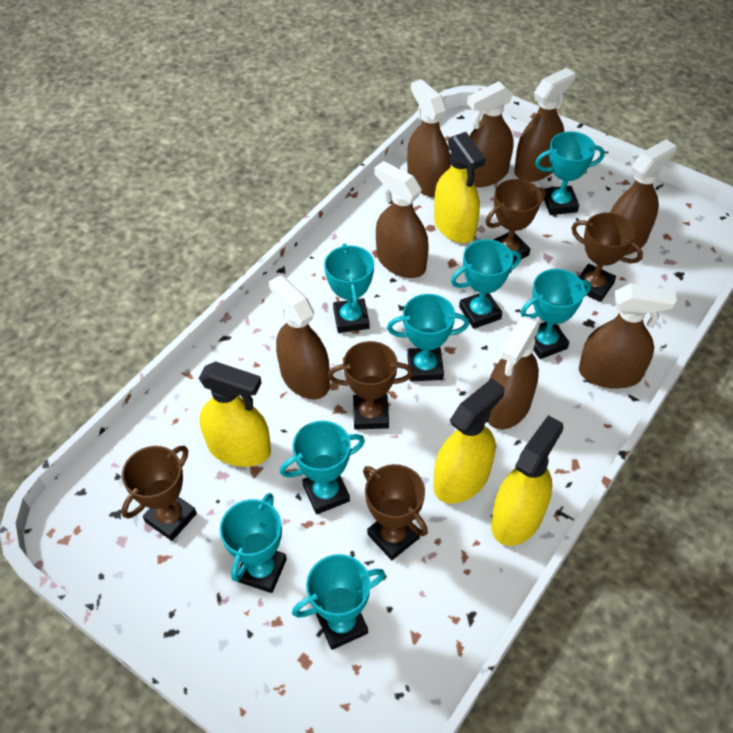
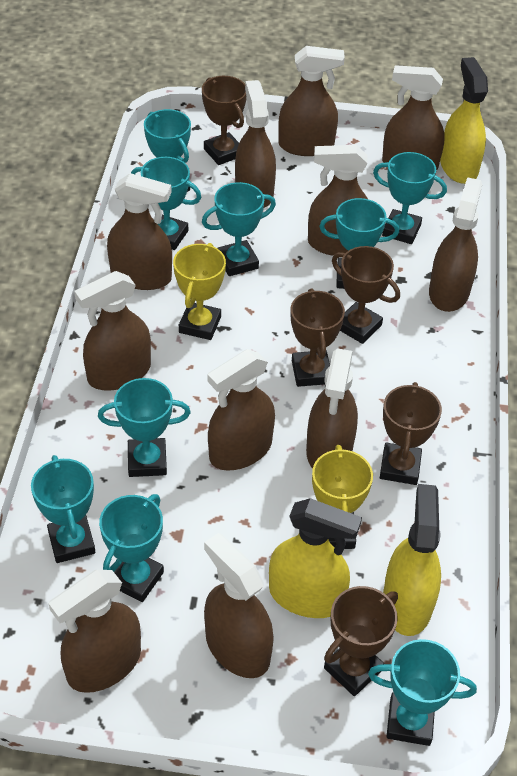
brown spray bottle: [269,275,330,399] [375,161,429,278] [407,79,451,197] [467,81,514,187] [488,316,541,429] [514,68,576,182] [579,283,677,389] [610,139,676,256] = 8 -> [48,570,141,693] [74,271,151,391] [107,173,172,290] [204,533,274,678] [208,349,275,470] [235,80,276,208] [278,46,345,156] [306,348,358,469] [308,145,368,256] [382,65,445,170] [429,177,482,312] = 11
turquoise trophy: [220,493,287,593] [280,421,365,514] [292,554,385,650] [324,244,374,333] [387,294,469,382] [451,239,521,329] [520,269,591,359] [535,131,605,215] = 8 -> [31,455,95,563] [98,378,191,477] [99,494,164,602] [131,157,201,250] [144,109,191,192] [202,182,276,276] [319,198,399,289] [368,639,477,746] [373,152,447,244] = 9
yellow spray bottle: [199,361,271,467] [434,132,486,243] [434,378,504,504] [491,415,564,546] = 4 -> [269,498,362,618] [383,484,441,636] [440,57,488,184] = 3
yellow trophy: none = 0 -> [173,243,226,340] [312,445,373,549] = 2

